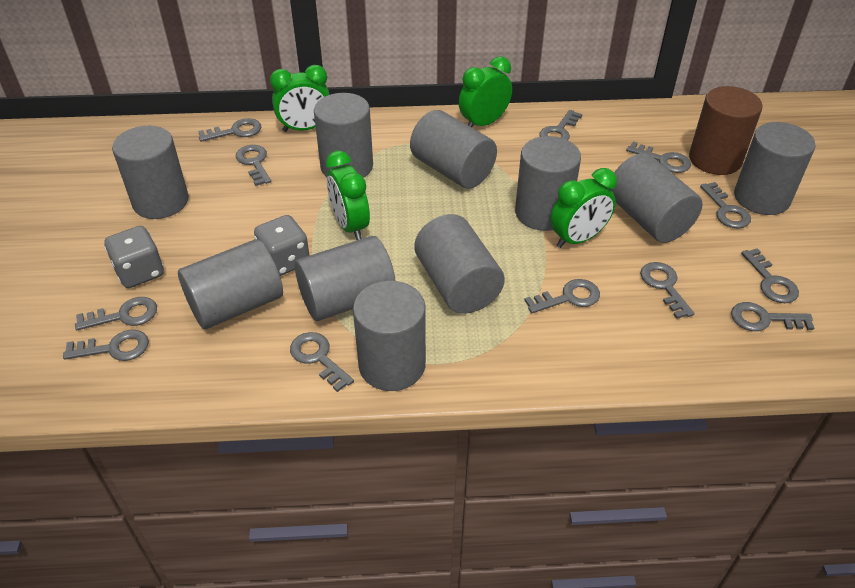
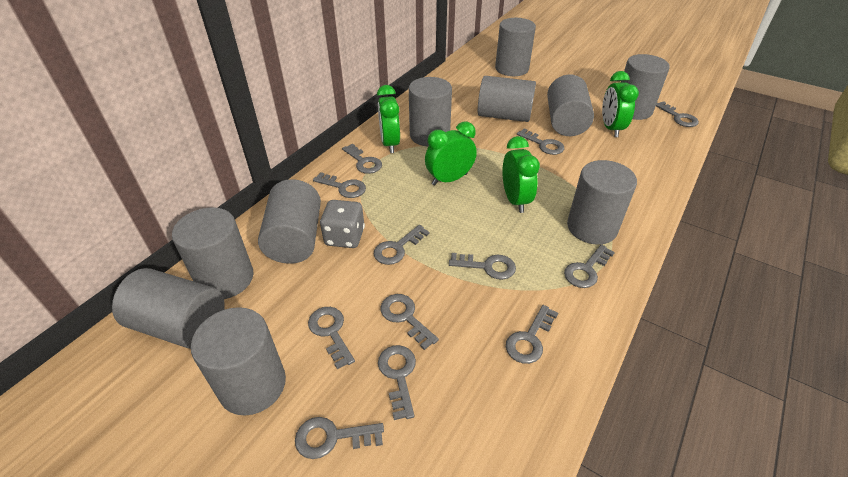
brown cylinder: [689,86,763,175] = 1 -> none = 0
grey dice: [104,226,164,288] [254,215,310,276] = 2 -> [320,200,365,248] = 1

